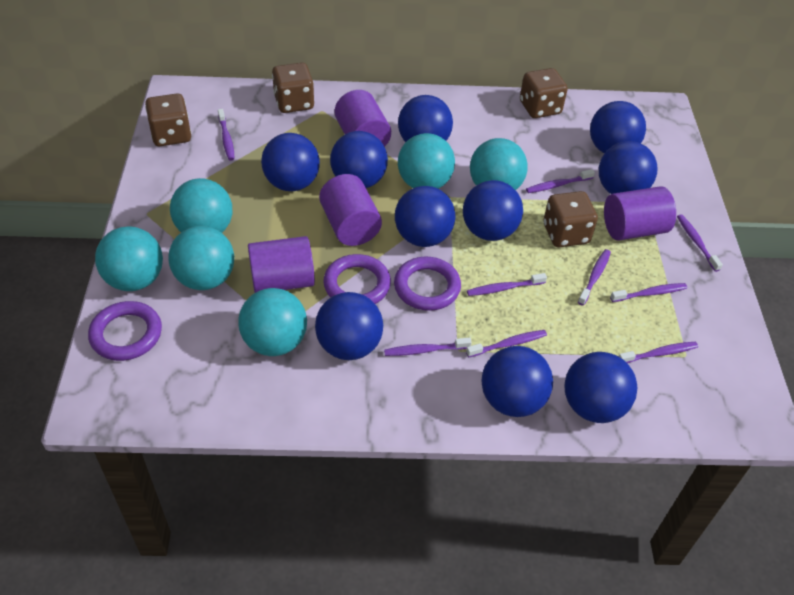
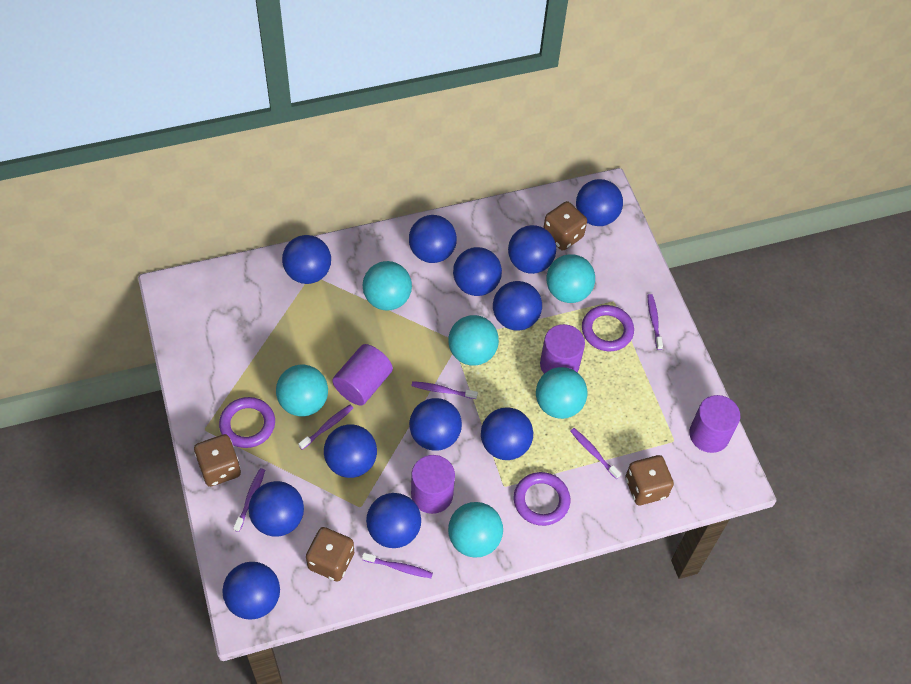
blue ball: [261,133,320,191] [315,292,383,360] [330,131,388,188] [395,186,455,247] [398,95,453,142] [463,180,523,241] [481,346,553,417] [565,352,638,423] [590,101,646,153] [599,141,657,194] = 10 -> [222,562,280,620] [248,481,304,537] [282,235,331,284] [324,424,377,478] [366,493,421,548] [409,215,457,263] [409,398,462,451] [453,247,502,296] [481,407,533,460] [493,281,542,331] [508,225,556,274] [576,179,623,226] = 12
purple toothbrush: [218,109,235,161] [384,338,472,356] [466,330,547,357] [467,273,547,296] [526,169,595,193] [578,249,611,305] [610,283,687,302] [618,342,698,363] [677,214,723,272] = 9 -> [233,468,265,532] [298,405,353,450] [362,553,433,578] [411,381,478,399] [570,428,621,479] [647,294,663,350] = 6

